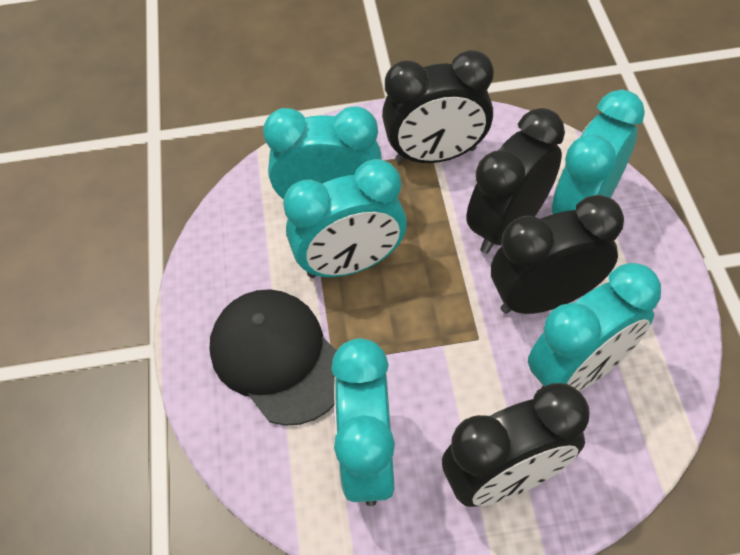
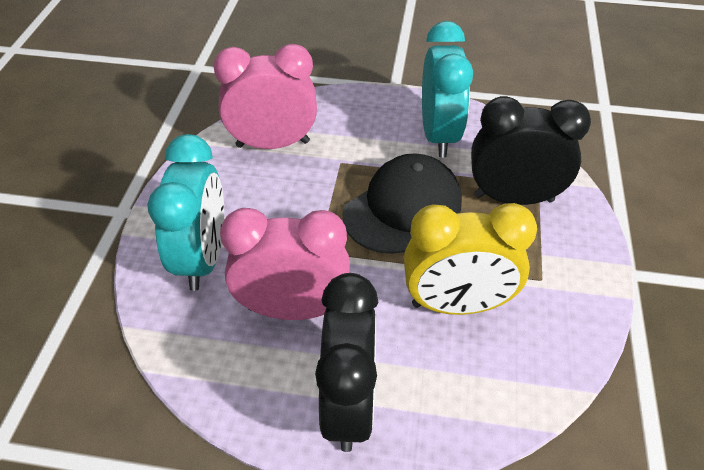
black clock: [382,50,494,163] [442,383,590,507] [466,108,565,254] [491,195,624,314] = 4 -> [315,273,378,452] [471,96,591,205] = 2
pink clock: none = 0 -> [213,44,317,149] [220,208,350,320] = 2
turquoise clock: [263,106,382,200] [283,159,407,278] [331,338,395,506] [528,263,661,392] [552,90,645,214] = 5 -> [147,134,224,291] [422,21,473,157] = 2
yellow clock: none = 0 -> [404,203,537,315] = 1

